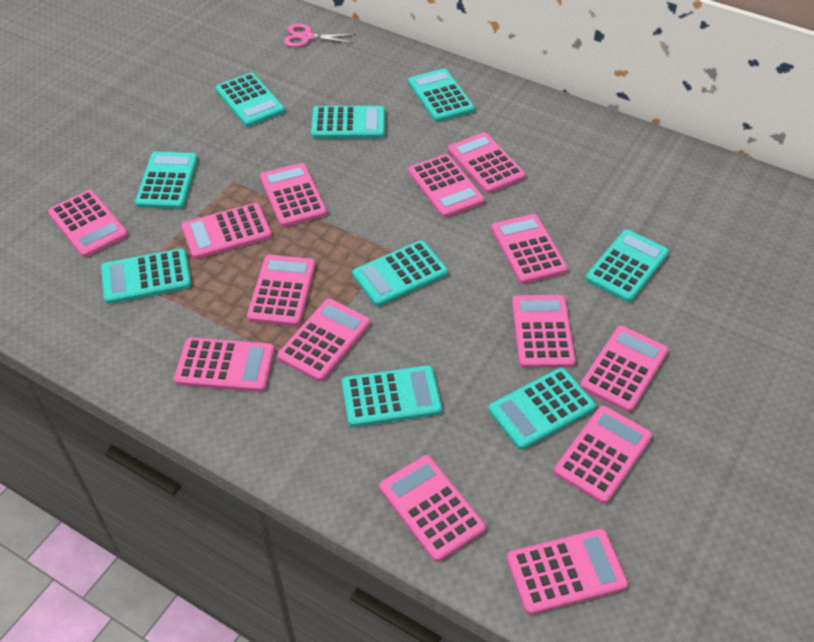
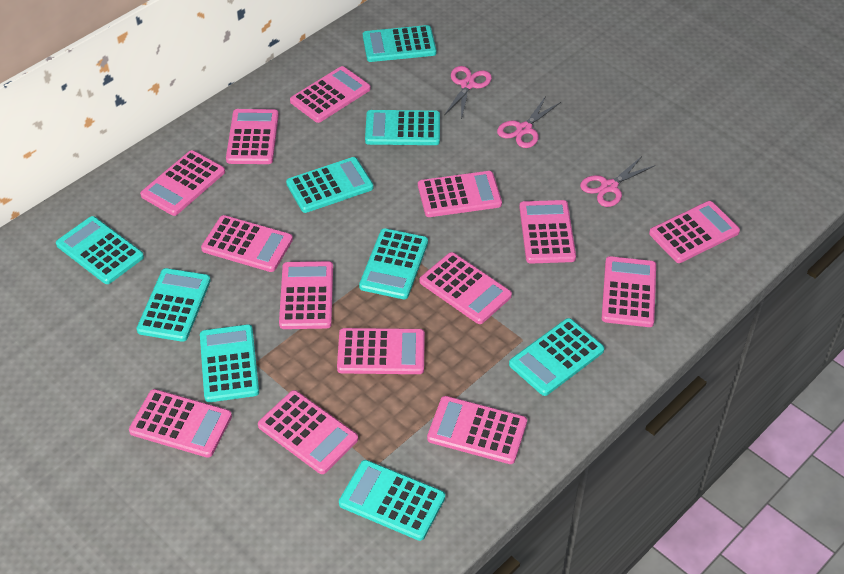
pink scissors: [284,23,356,47] = 1 -> [445,66,492,120] [497,96,561,148] [580,156,656,207] = 3

